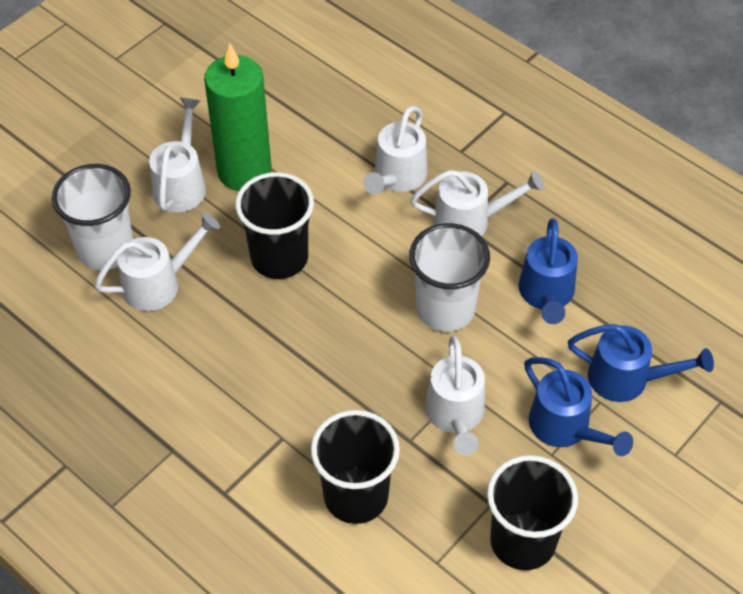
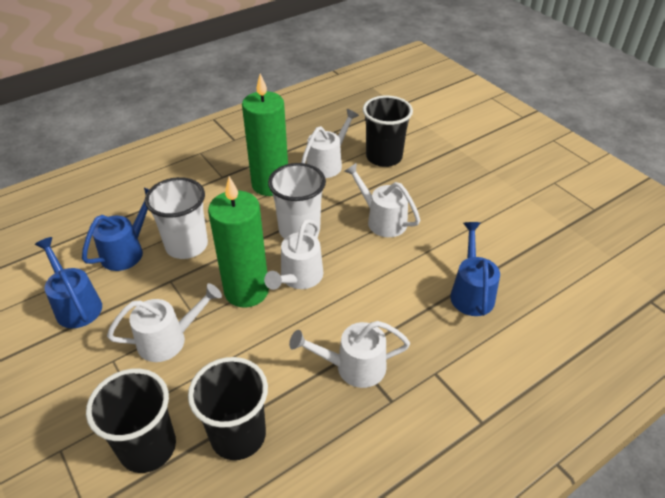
green candle: [204,44,272,191] = 1 -> [208,176,269,308] [242,74,288,196] = 2

